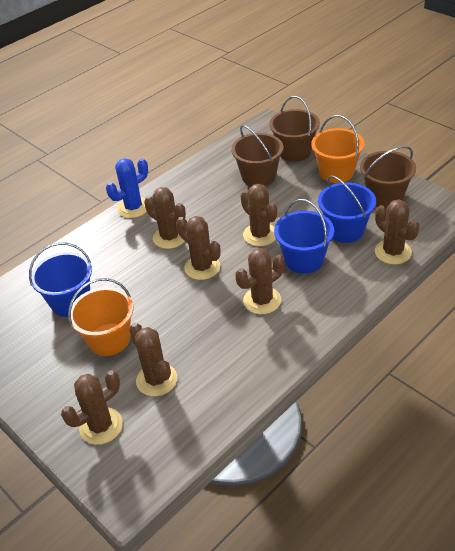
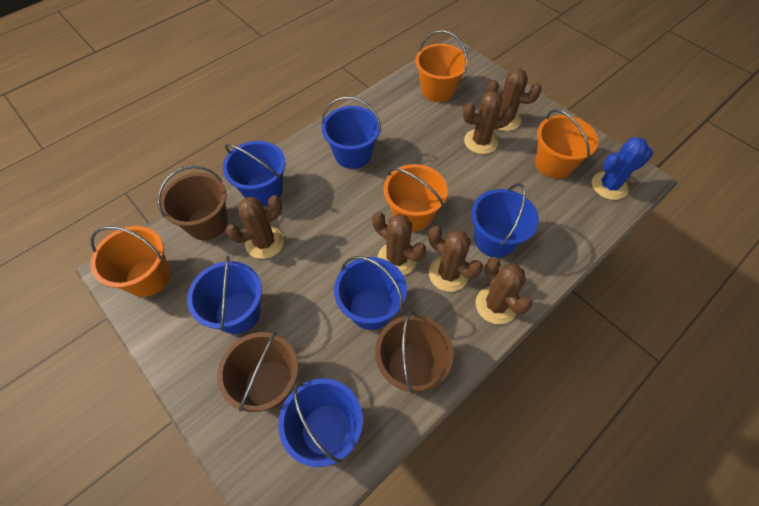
blue bucket: [29,242,92,317] [274,199,334,274] [318,175,376,243] = 3 -> [187,256,262,334] [223,141,286,206] [278,378,363,467] [322,97,381,169] [334,256,407,330] [471,183,539,258] = 6
brown cactus: [61,370,123,445] [129,322,177,396] [144,187,186,249] [176,216,221,280] [235,248,284,314] [241,184,277,246] [375,200,420,264] = 7 -> [226,195,284,259] [372,212,426,275] [429,226,483,292] [463,91,515,154] [475,258,532,324] [487,69,542,131] = 6
orange bucket: [68,278,133,356] [311,115,365,183] = 2 -> [90,226,170,297] [383,164,448,231] [415,30,469,102] [535,109,598,179] = 4

